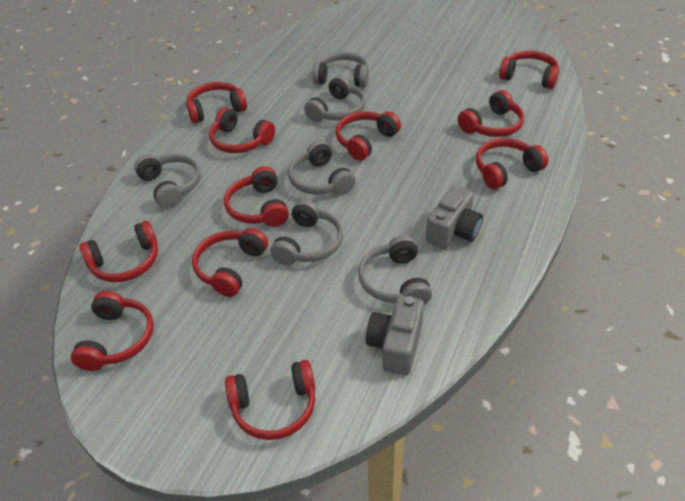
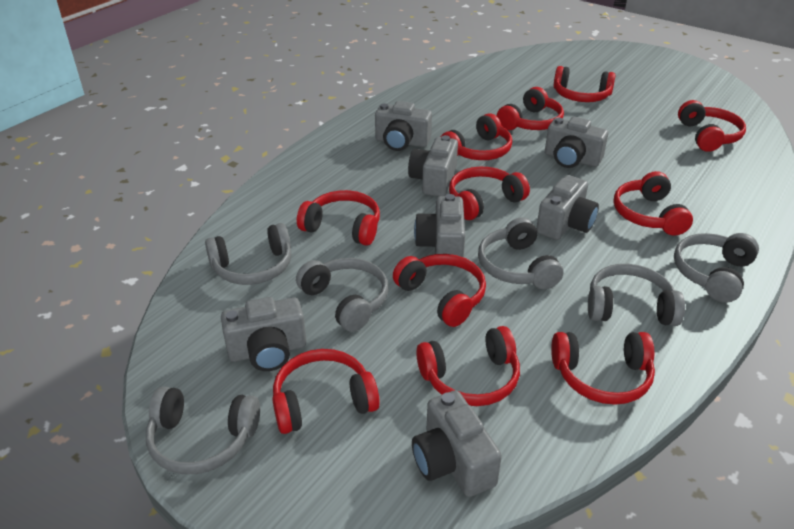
grey camera: [366,296,424,375] [426,185,483,249] = 2 -> [221,297,306,371] [375,101,432,151] [408,135,458,197] [412,390,502,497] [414,194,465,257] [536,175,599,240] [545,117,608,168] = 7

